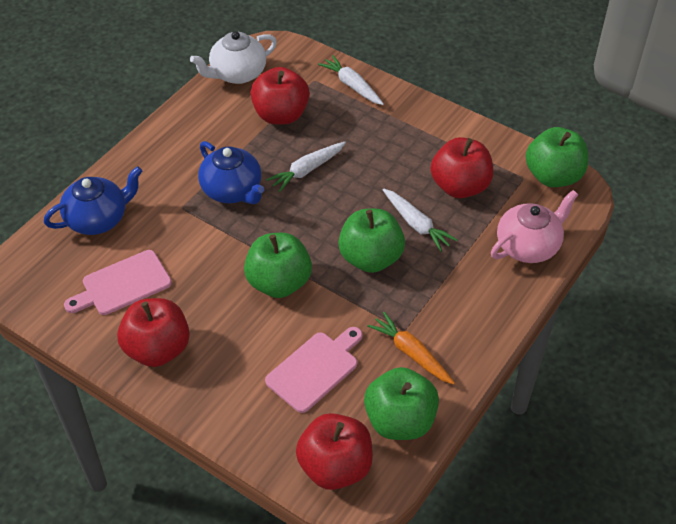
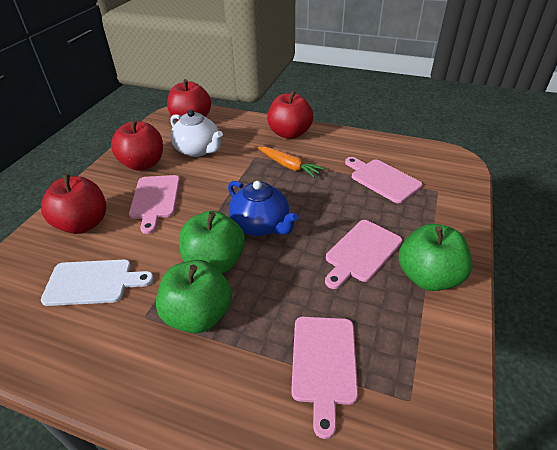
blue teapot: [44,166,142,235] [198,141,264,204] = 2 -> [228,181,299,236] = 1
green apple: [244,233,312,298] [338,209,405,273] [364,367,439,440] [525,127,588,187] = 4 -> [156,260,232,333] [179,211,245,273] [399,224,473,291] = 3
pink cutting board: [64,250,172,315] [265,327,362,413] = 2 -> [129,175,180,234] [291,317,358,439] [325,220,402,289] [345,157,423,203] = 4
pink teapot: [491,190,578,263] = 1 -> none = 0
white carrot: [266,142,346,192] [318,55,384,105] [383,188,457,252] = 3 -> none = 0
white cutting board: none = 0 -> [41,259,154,306] = 1

